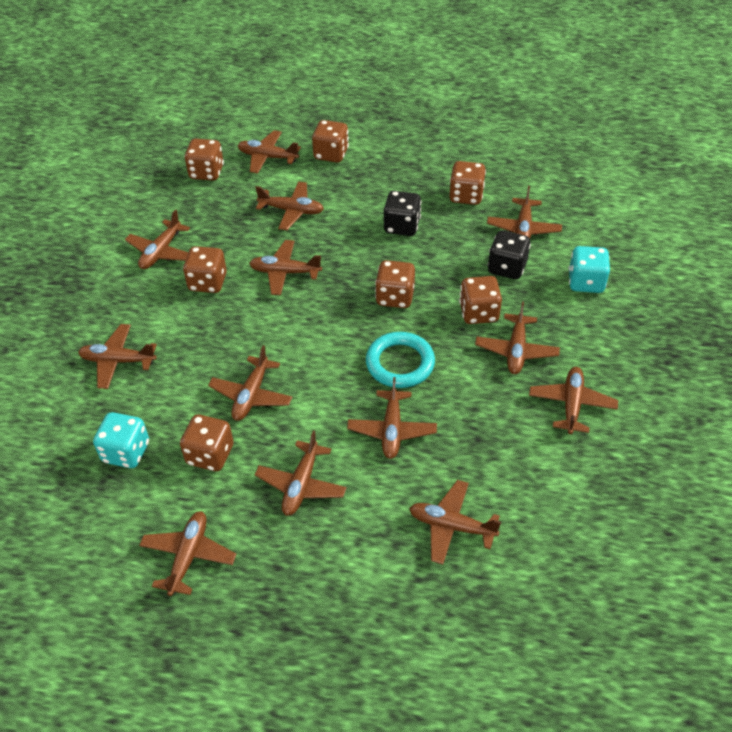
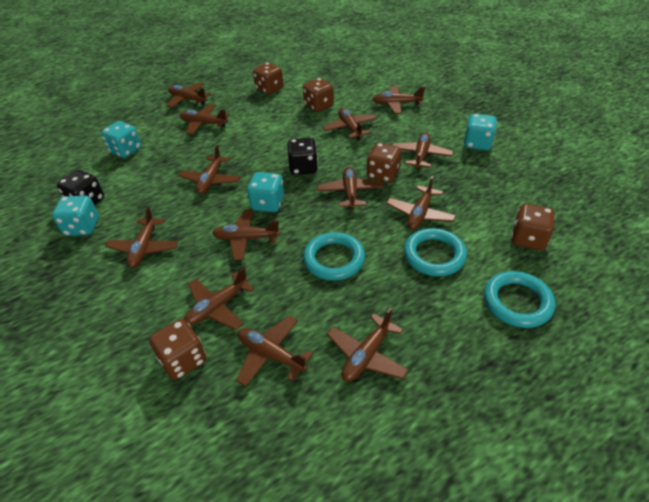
brown dice: [180,415,233,471] [183,246,227,293] [184,139,224,181] [312,120,349,163] [375,260,415,308] [449,161,486,205] [459,276,502,324] = 7 -> [149,319,206,380] [253,63,283,95] [303,78,334,112] [367,143,402,183] [511,204,555,250] = 5
turquoise dice: [93,412,149,468] [568,246,610,293] = 2 -> [52,195,99,236] [101,121,141,158] [247,172,284,212] [464,114,497,150] = 4
turquoise ring: [366,332,435,388] = 1 -> [303,232,365,281] [404,228,467,276] [484,271,556,328] = 3

